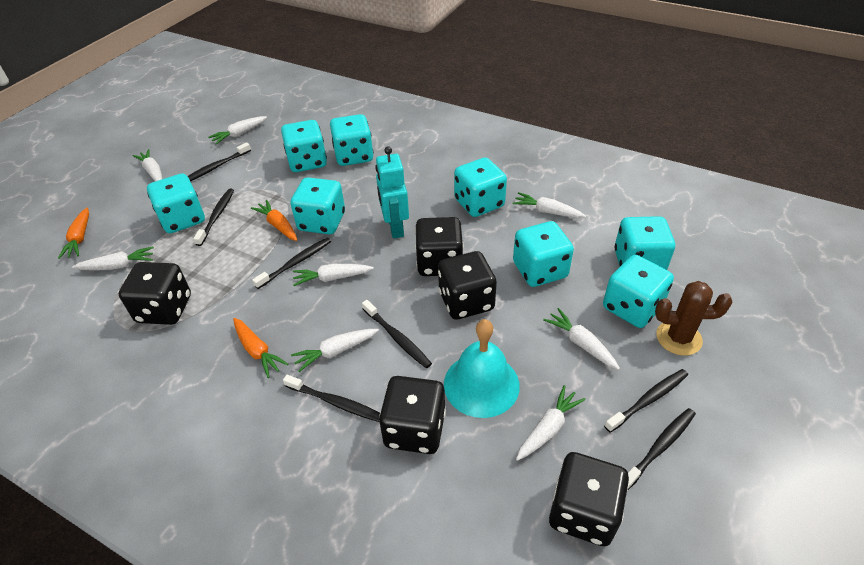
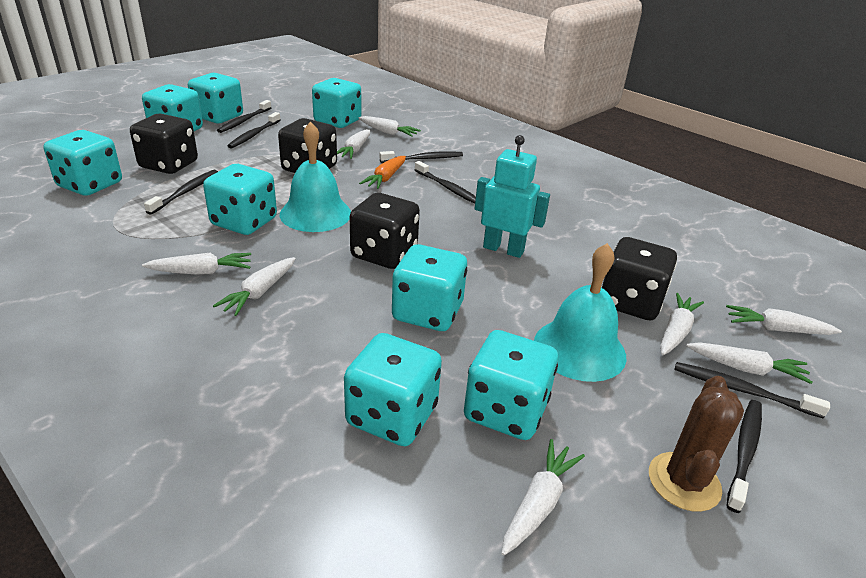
black dice: [119,262,191,325] [379,376,446,454] [415,217,464,276] [438,251,497,320] [549,452,629,546] = 5 -> [130,114,198,174] [278,118,337,173] [350,193,420,269] [601,237,677,320] = 4
orange carrot: [58,208,89,259] [233,318,289,378] [251,200,297,241] = 3 -> [359,156,406,189] = 1
turquoise bell: [444,319,520,418] = 1 -> [280,121,351,232] [534,243,626,382] = 2

